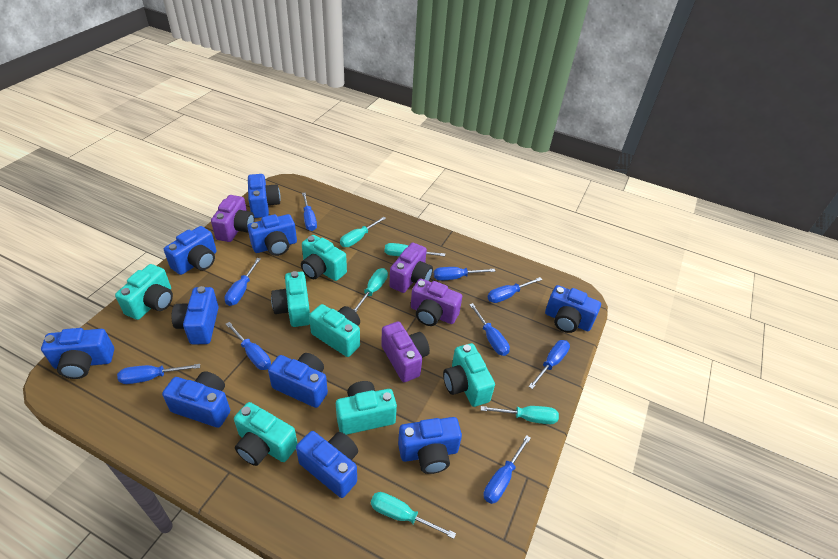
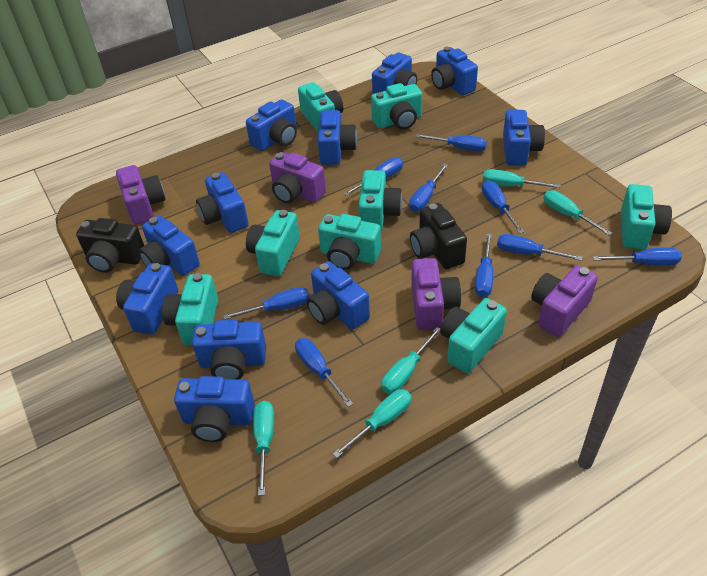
black camera: none = 0 -> [76,218,144,273] [410,203,467,269] = 2
blue camera: [41,328,114,379] [162,371,230,428] [164,226,217,275] [171,286,219,344] [247,214,297,256] [248,174,281,218] [268,353,328,408] [296,431,358,498] [398,417,462,474] [545,285,601,333] = 10 -> [116,263,178,335] [139,215,200,276] [174,376,255,442] [192,320,266,379] [196,172,249,233] [246,99,297,151] [307,261,370,330] [318,110,357,165] [372,53,417,94] [431,47,478,95] [503,110,545,166] = 11
turquoise camera: [115,264,173,320] [234,402,298,466] [271,271,310,327] [301,235,347,281] [309,304,360,357] [336,381,397,435] [443,343,495,407] = 7 -> [162,273,218,346] [246,210,300,276] [298,82,343,132] [318,214,381,270] [358,170,402,230] [371,83,422,130] [440,298,507,373] [621,184,672,250] = 8

